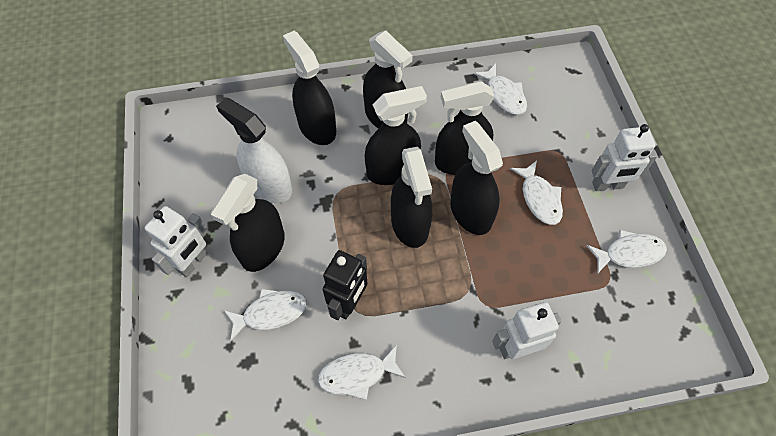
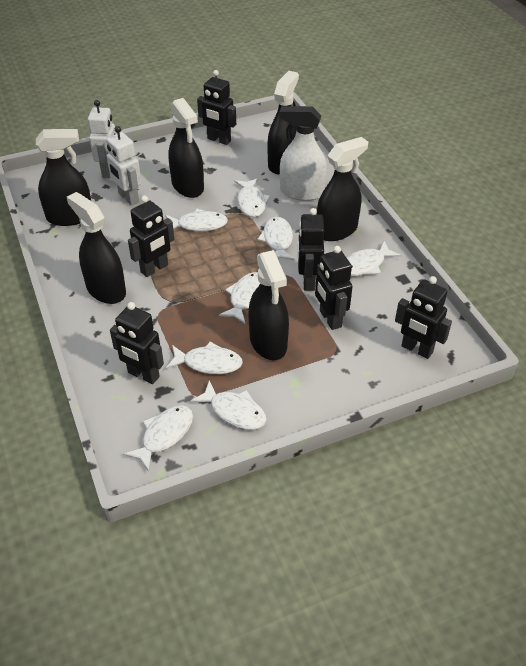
black robot: [322,250,367,320] = 1 -> [110,302,164,384] [128,196,174,277] [197,70,236,145] [298,208,324,291] [315,246,353,330] [395,276,452,359] = 6
black spray bottle: [211,174,285,272] [283,31,336,145] [363,31,413,129] [365,86,427,185] [391,147,432,248] [435,81,495,175] [450,121,503,235] = 7 -> [36,129,91,226] [67,192,126,304] [168,98,204,198] [248,250,289,360] [267,71,299,175] [316,137,368,241] = 6
white fish: [224,288,307,341] [318,345,406,400] [474,64,527,115] [510,161,563,225] [586,230,667,274] = 5 -> [123,405,193,472] [165,208,228,231] [166,342,243,374] [191,380,267,430] [219,272,260,324] [234,178,271,217] [257,217,295,261] [346,241,401,276] = 8
white robot: [145,206,208,278] [492,302,562,359] [592,124,657,191] = 3 -> [88,100,116,178] [106,126,142,206] = 2

